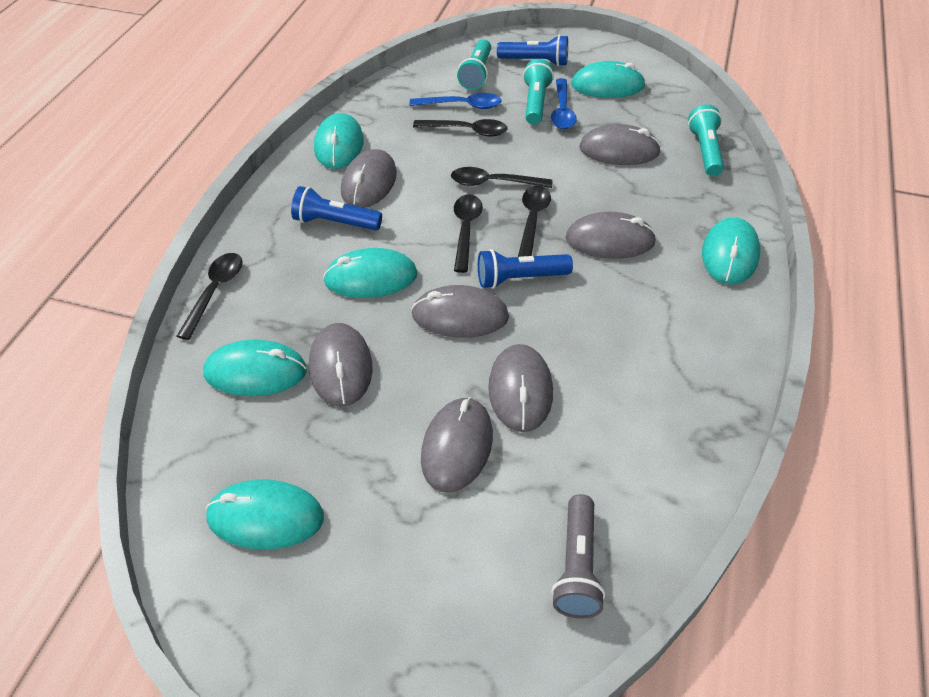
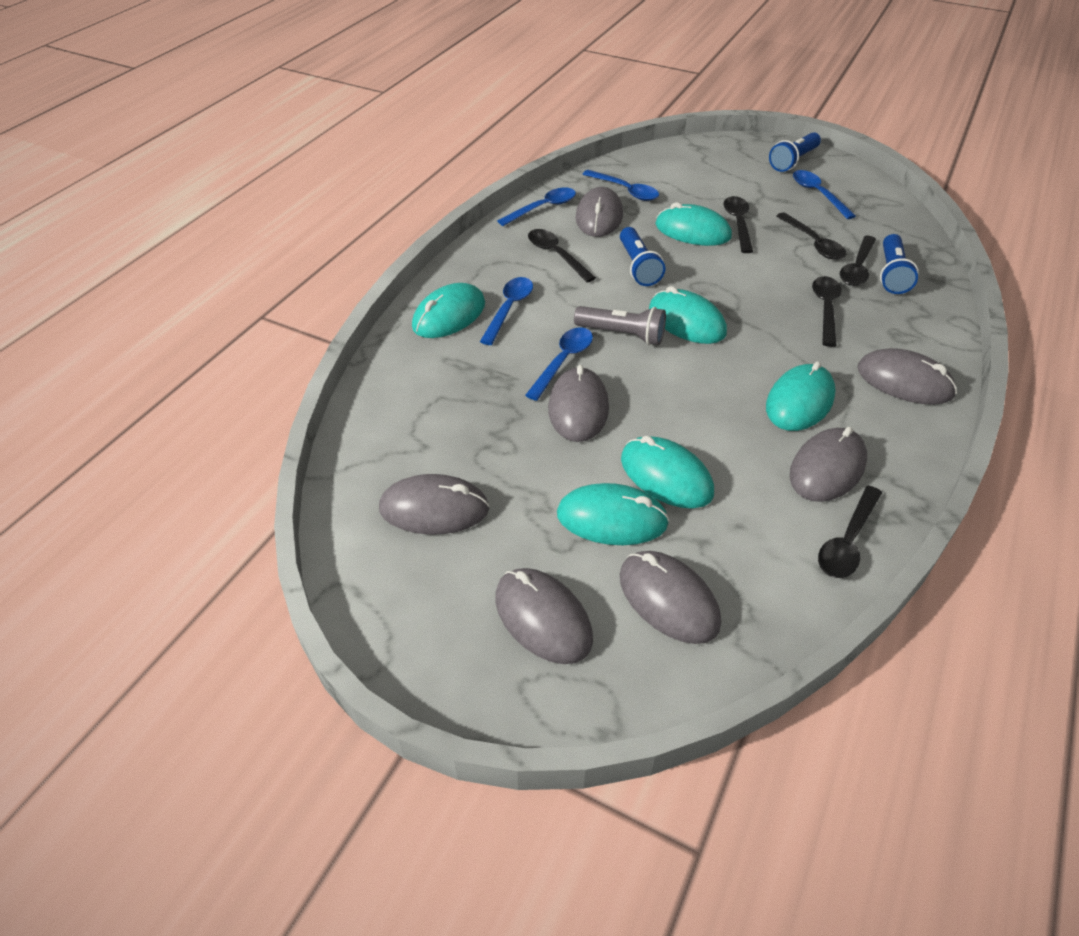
black spoon: [176,253,243,340] [413,119,508,137] [451,167,552,188] [454,194,483,273] [518,186,551,257] = 5 -> [528,229,596,283] [723,196,753,253] [777,212,846,260] [812,276,842,347] [818,486,882,578] [840,236,876,286] = 6
blue spoon: [410,93,502,109] [551,78,577,129] = 2 -> [480,277,533,345] [497,188,576,226] [525,327,593,401] [582,170,659,201] [793,170,856,219] = 5
turquoise flashlight: [457,39,491,90] [523,59,554,125] [688,105,724,176] = 3 -> none = 0

